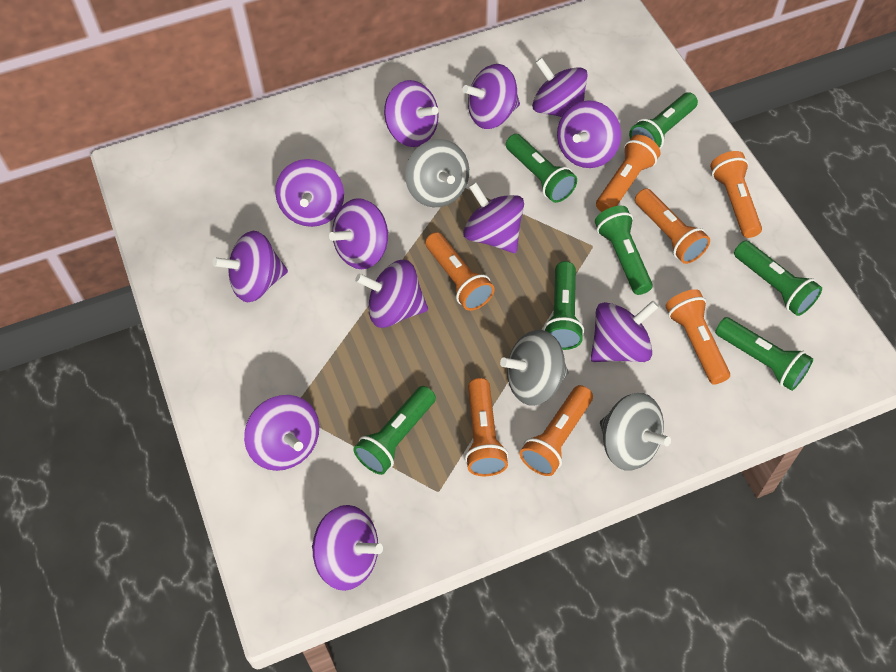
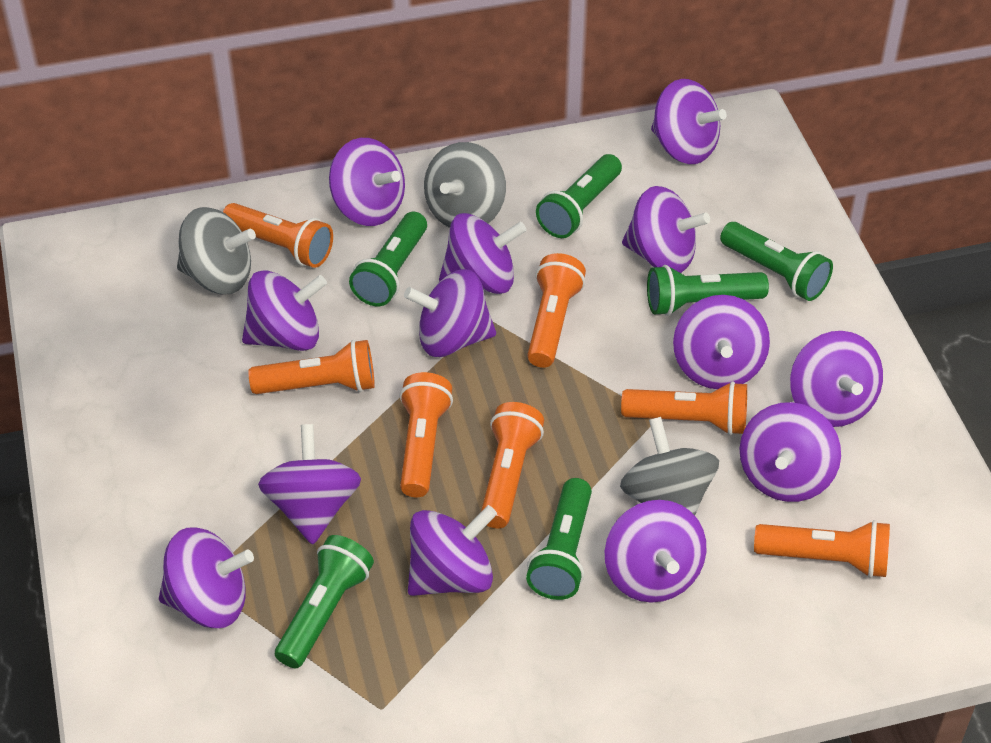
green flashlight: [353,386,436,475] [506,134,577,203] [543,261,584,350] [595,206,653,295] [629,92,698,149] [715,317,813,391] [734,240,822,316] = 7 -> [275,535,374,668] [349,212,427,306] [526,478,592,600] [536,154,622,238] [647,265,769,316] [720,222,833,301] = 6
purple spinning top: [212,231,288,302] [244,395,319,471] [275,159,344,227] [312,505,383,591] [329,198,388,269] [355,260,428,328] [384,80,439,147] [463,64,520,129] [463,182,524,253] [532,58,588,117] [557,100,621,168] [591,300,659,362] = 12 -> [159,527,254,628] [242,271,327,351] [258,424,361,545] [329,138,405,226] [404,269,496,357] [408,505,497,596] [439,213,527,294] [605,500,706,603] [622,186,710,273] [651,79,727,164] [673,295,770,389] [740,402,841,502] [790,331,883,427] = 13

